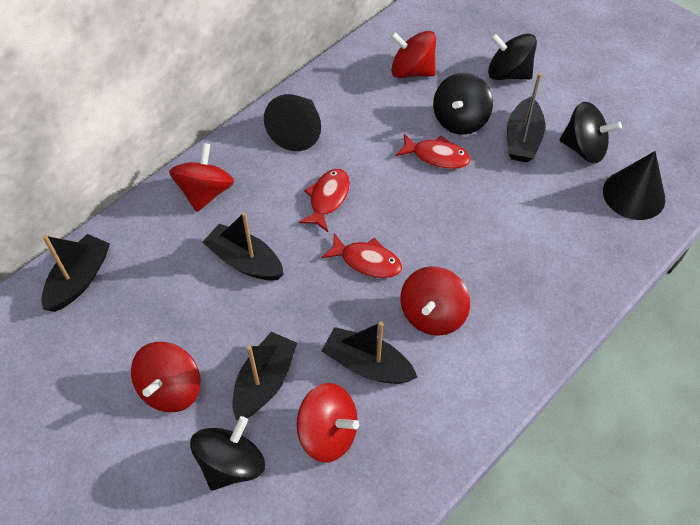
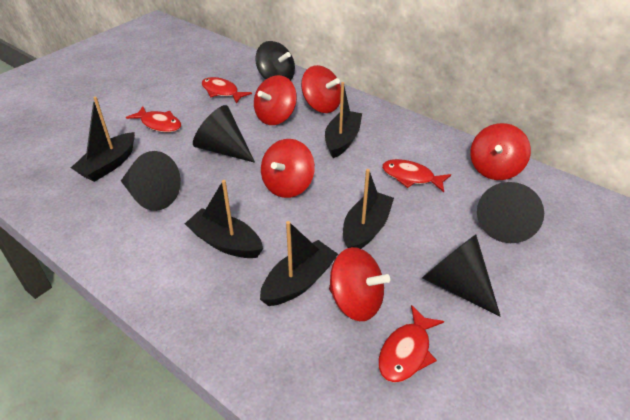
black cone: [264,94,321,151] [603,151,665,220] = 2 -> [121,151,181,211] [193,105,255,163] [422,234,501,317] [477,182,544,243] = 4
black spinning top: [190,416,265,491] [433,73,493,135] [488,33,537,80] [560,102,622,163] = 4 -> [255,41,295,81] = 1
red fish: [299,169,350,232] [321,233,402,278] [395,134,471,169] = 3 -> [126,106,181,132] [202,77,252,104] [378,305,444,382] [382,159,451,192] = 4

